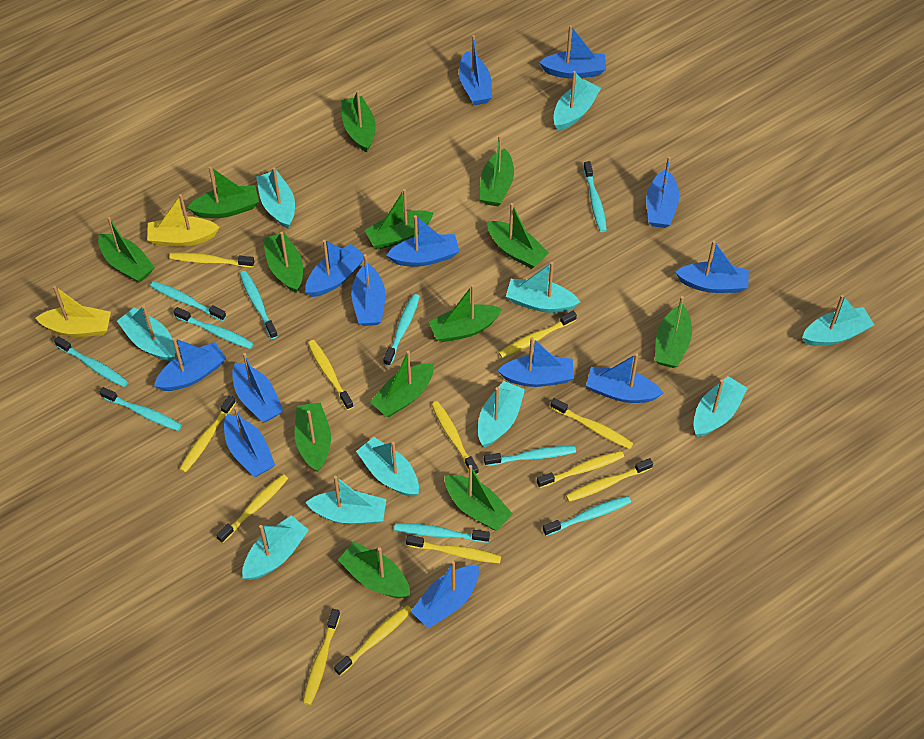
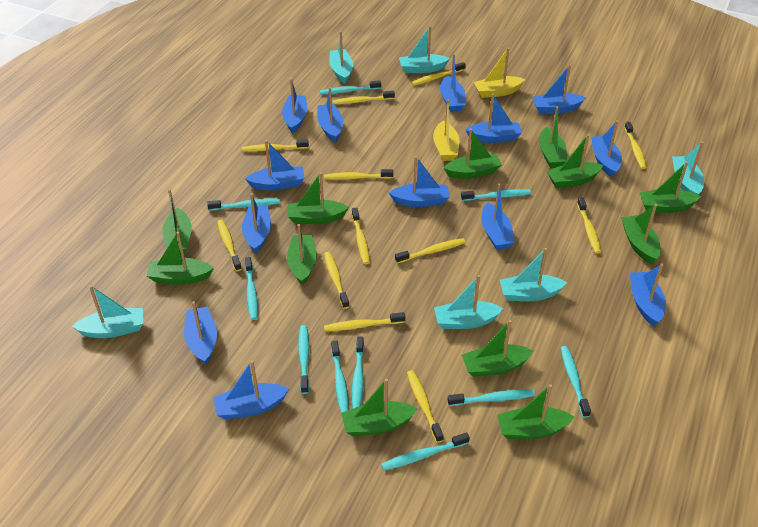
green boat: [98,217,155,283] [187,166,259,218] [263,232,303,293] [295,402,331,472] [338,542,410,598] [341,90,376,152] [364,189,434,249] [370,351,434,417] [429,285,502,342] [444,465,513,531] [480,135,514,206] [487,203,549,269] [655,296,692,368] = 13 -> [147,232,214,284] [162,189,192,255] [287,224,317,285] [288,172,349,224] [341,379,418,436] [444,128,502,179] [462,320,533,377] [497,384,574,439] [539,106,567,168] [547,134,603,188] [621,204,660,264] [640,161,701,213] = 12
turquoise boat: [117,305,175,361] [242,515,309,580] [256,167,295,229] [305,476,387,524] [356,437,419,497] [478,381,525,447] [506,262,580,313] [553,71,601,131] [693,376,748,437] [802,295,874,346] = 10 -> [72,285,143,338] [329,31,353,84] [399,26,450,73] [434,275,504,329] [500,248,567,301] [672,142,704,195] = 6

